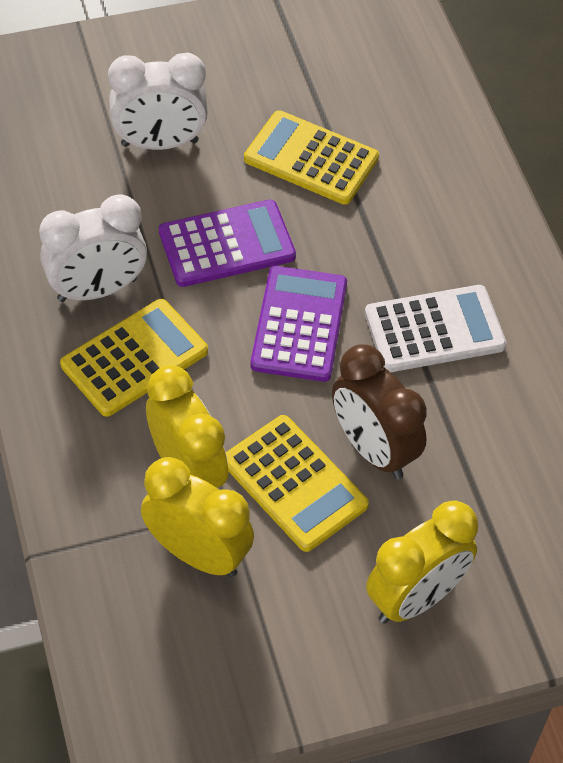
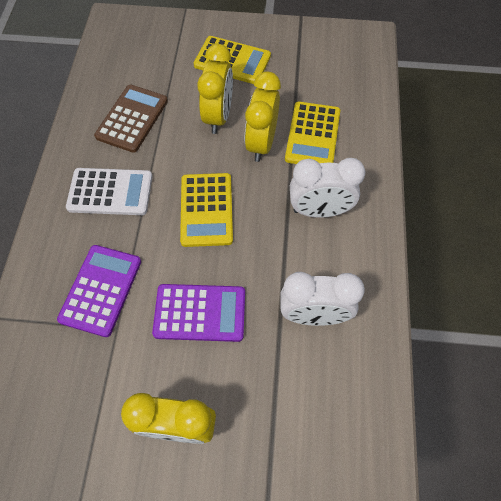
brown calculator: none = 0 -> [94,85,168,153] = 1
brown clock: [332,344,427,479] = 1 -> none = 0

